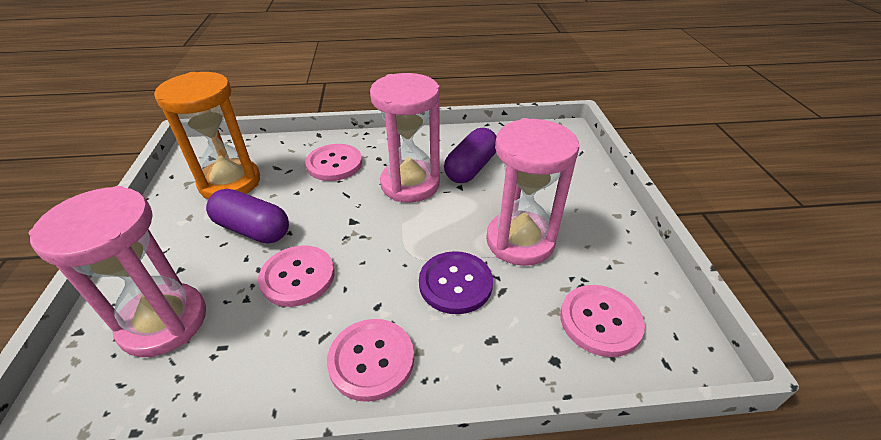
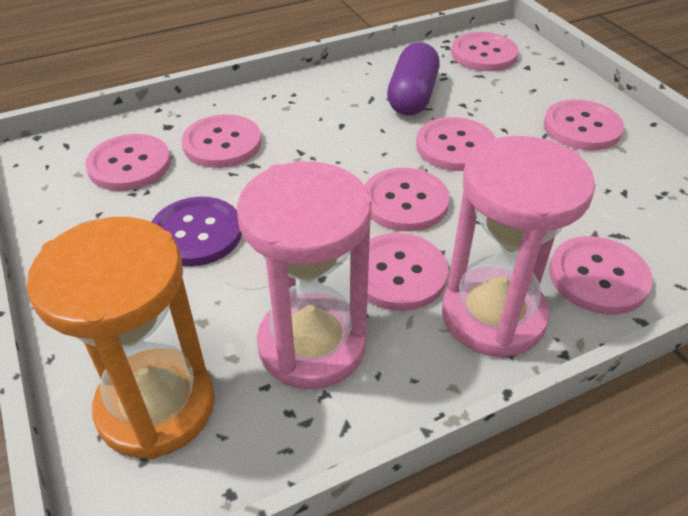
pink button: [258,245,335,307] [305,144,362,181] [327,319,414,402] [560,285,645,357] = 4 -> [85,134,171,191] [182,114,262,168] [364,168,450,231] [367,233,448,311] [416,117,496,171] [451,32,518,71] [544,100,624,150] [549,236,653,315] = 8
pink hourglass: [29,186,206,357] [370,73,440,203] [486,118,580,266] = 3 -> [237,161,372,389] [442,136,595,358] = 2
purple capsule: [206,189,289,243] [444,128,497,183] = 2 -> [387,42,440,116] = 1

